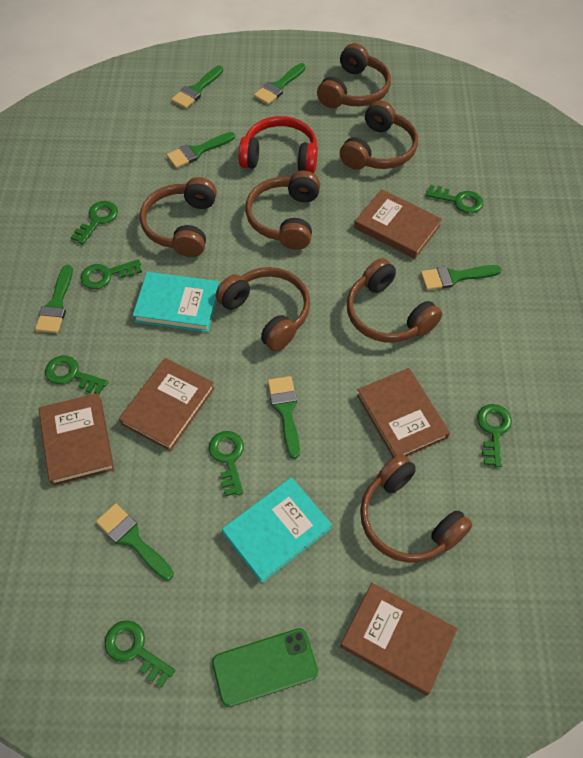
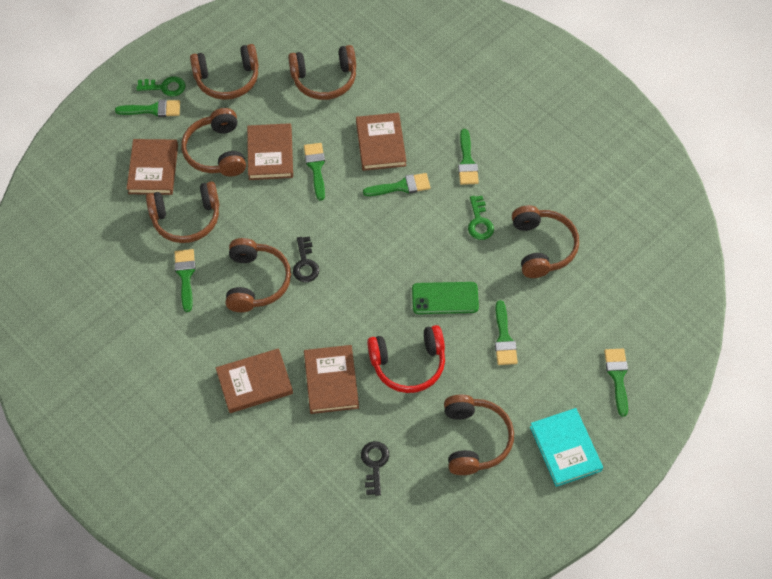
black key: none = 0 -> [293,236,319,282] [361,441,389,496] = 2
green key: [45,356,108,395] [71,201,118,245] [80,259,142,289] [105,620,175,687] [209,431,244,496] [426,185,483,213] [477,404,512,467] = 7 -> [136,76,186,97] [468,195,494,240] = 2
turquoise book: [133,272,219,332] [222,477,332,583] = 2 -> [530,408,603,487] = 1

